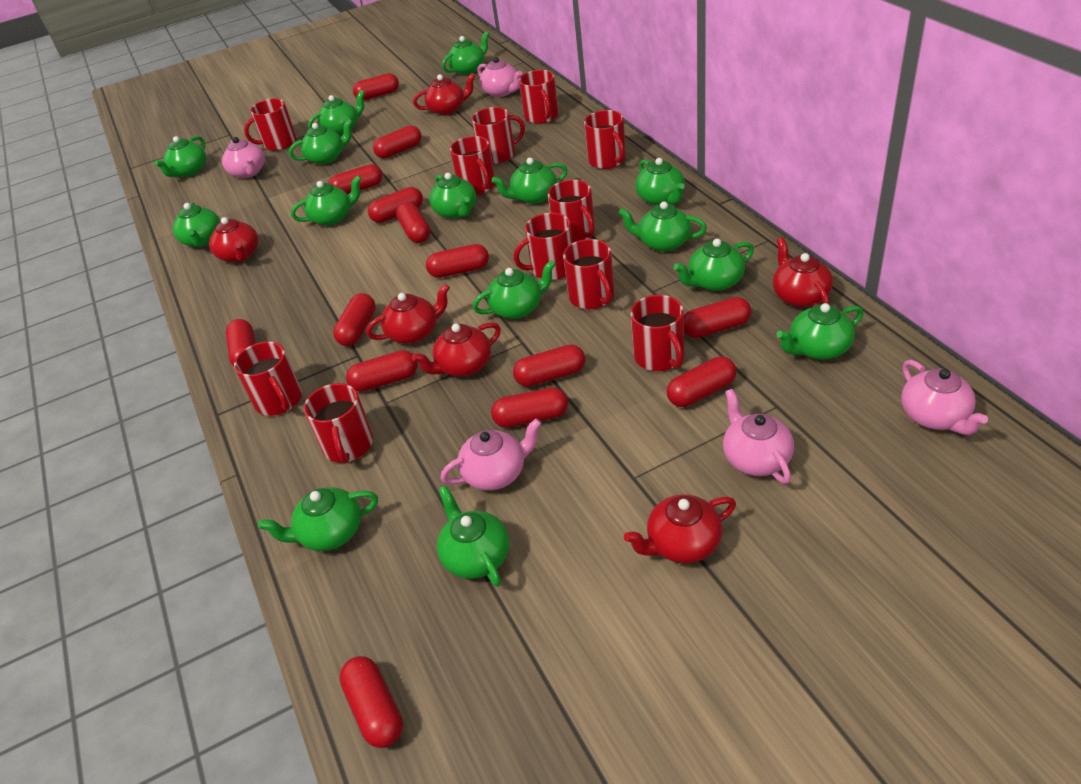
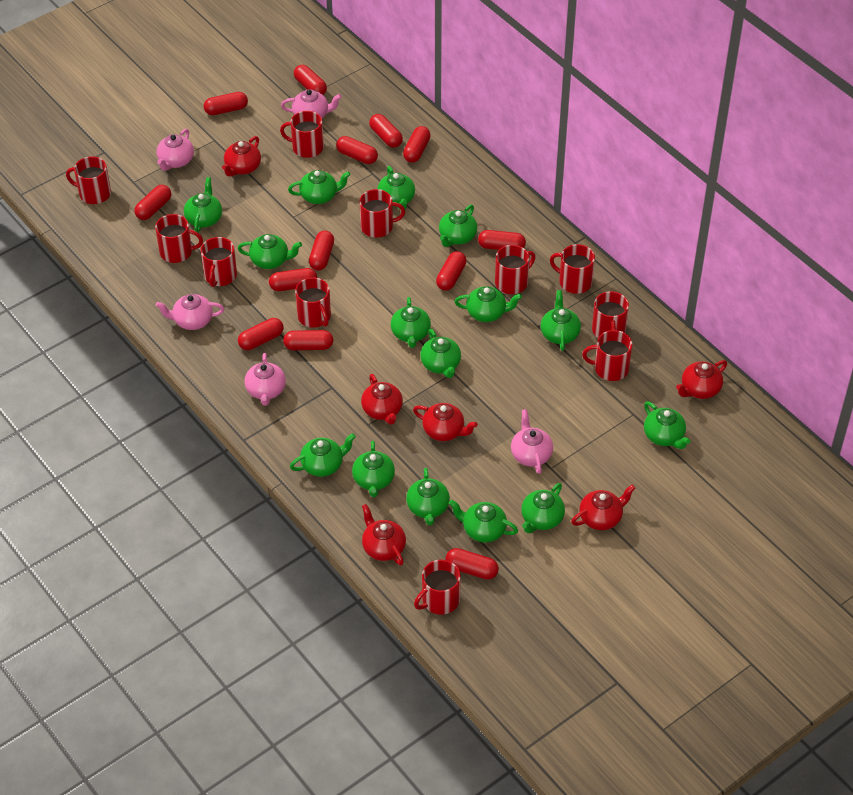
red capsule: [226,319,256,366] [329,164,382,195] [333,293,376,346] [339,656,403,748] [346,350,418,392] [353,73,399,100] [368,187,423,223] [373,125,422,159] [396,202,430,243] [426,244,489,278] [491,388,568,428] [513,344,585,387] [667,356,737,407] [684,297,751,338] = 14 -> [134,185,171,220] [204,92,248,115] [238,318,284,350] [269,268,317,291] [283,330,333,350] [294,65,327,95] [309,231,334,270] [336,136,378,164] [369,114,403,148] [403,126,431,163] [436,251,467,290] [445,548,499,580] [478,230,526,250] = 13

